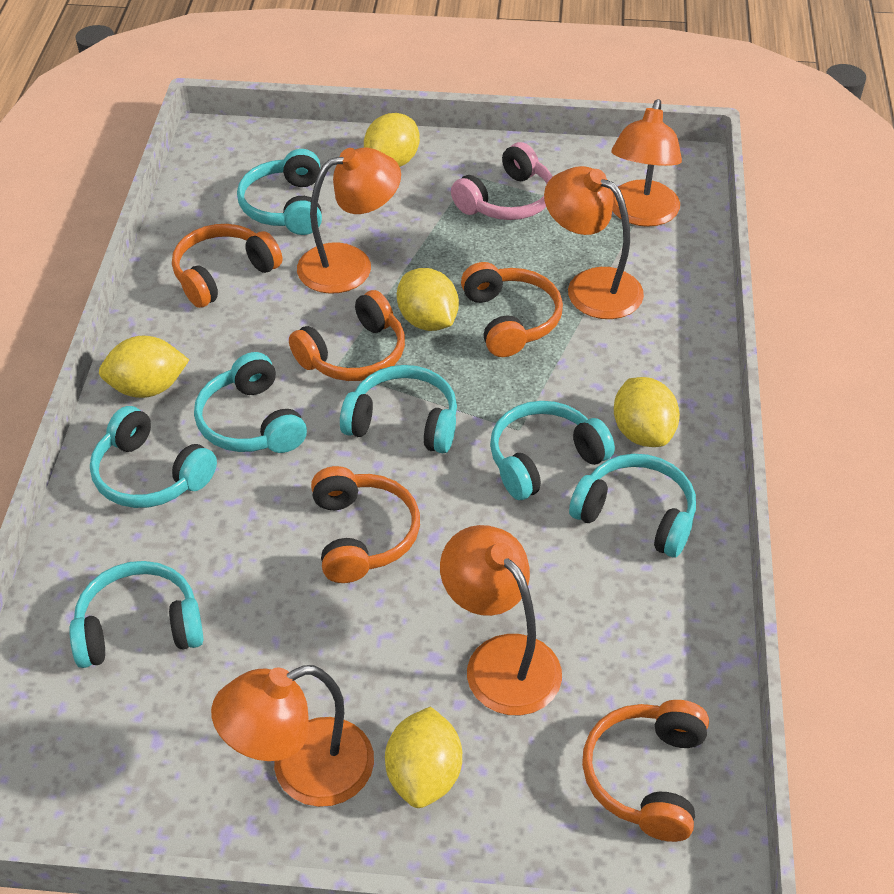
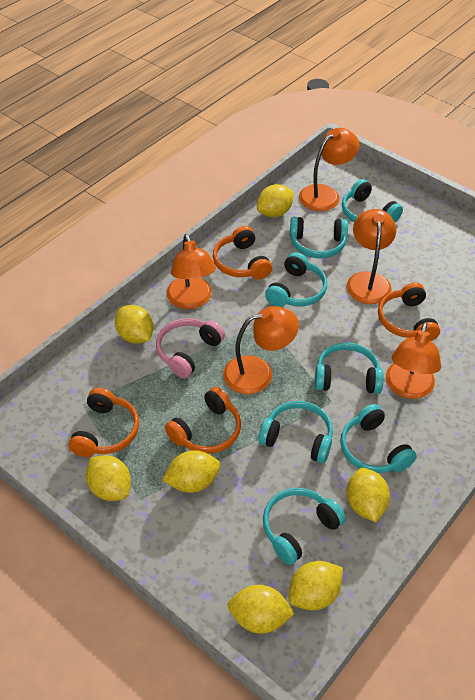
orange headphones: [172,224,282,308] [289,290,405,381] [311,466,420,583] [461,262,563,357] [582,700,709,842] = 5 -> [69,388,139,457] [165,387,241,454] [213,226,272,280] [378,283,440,341] = 4
yellow lemon: [99,336,189,398] [364,113,420,167] [385,706,462,808] [397,268,459,331] [614,377,680,447] = 5 -> [86,455,131,501] [115,305,153,344] [162,450,220,493] [228,585,295,634] [257,184,294,217] [288,561,343,611] [347,468,390,522] = 7

